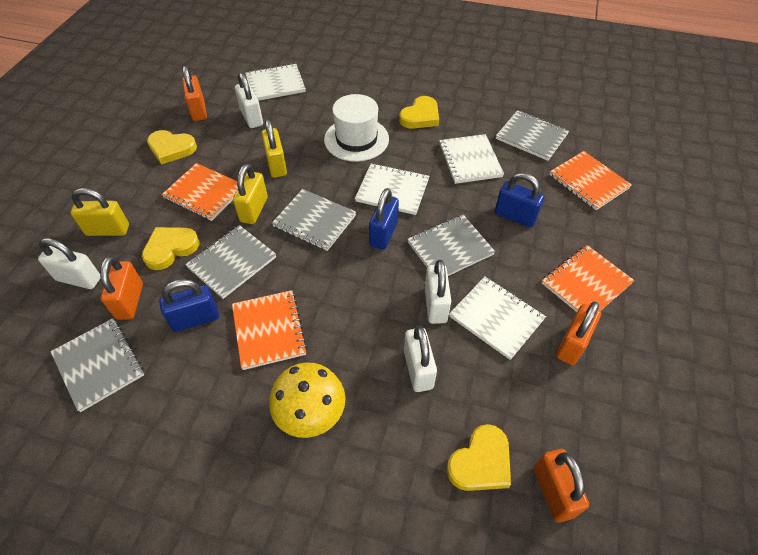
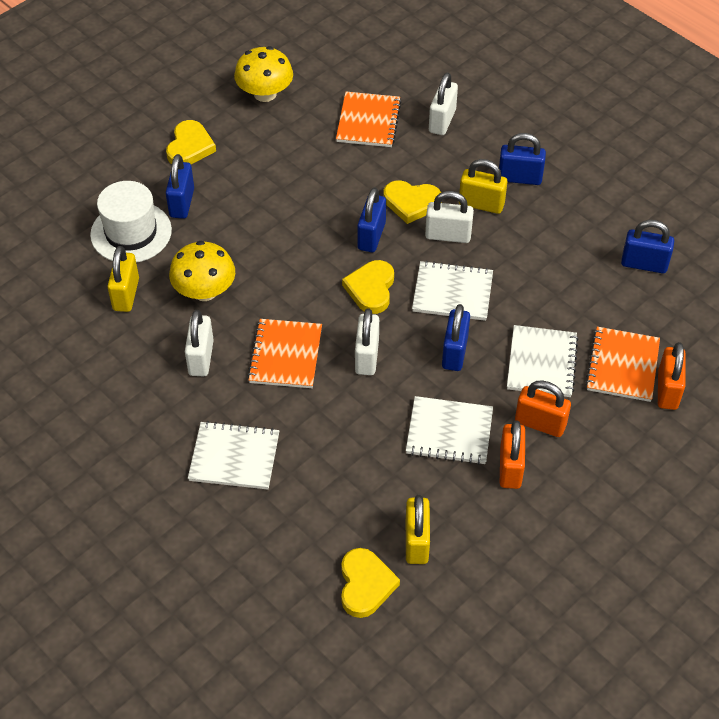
blue padlock: [159,279,219,332] [369,188,399,250] [495,173,544,227] = 3 -> [165,154,194,219] [357,187,386,252] [442,304,470,371] [499,133,546,185] [621,220,674,273] = 5
grey notebook: [50,318,144,412] [185,225,276,299] [272,189,356,251] [407,215,495,276] [496,110,569,161] = 5 -> none = 0
orange notebook: [162,163,238,221] [232,290,307,370] [542,245,635,312] [549,151,632,210] = 4 -> [247,319,322,388] [336,92,402,147] [585,327,660,402] = 3
orange padlock: [100,256,143,320] [182,65,207,121] [534,449,589,522] [556,301,601,365] = 4 -> [500,420,525,489] [515,380,571,437] [658,342,686,410] = 3
yellow mushroom: [269,363,346,438] = 1 -> [169,241,235,301] [234,46,293,102] = 2

